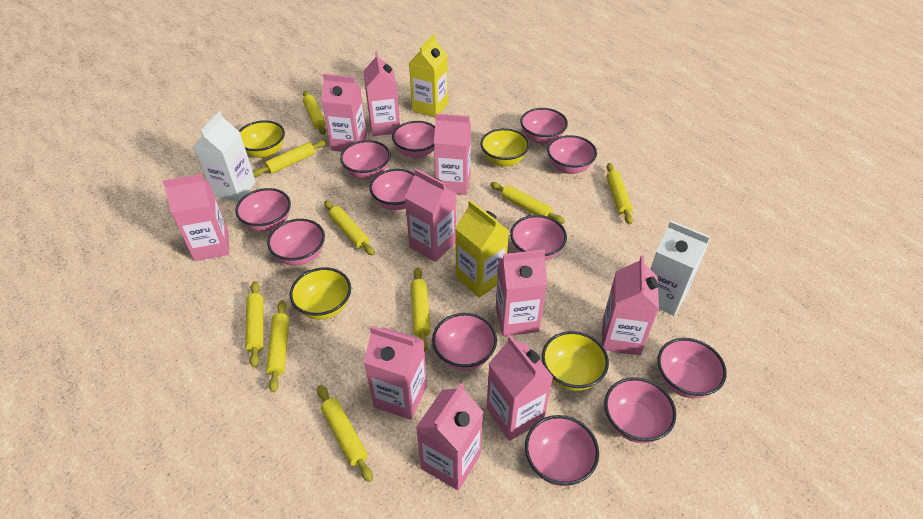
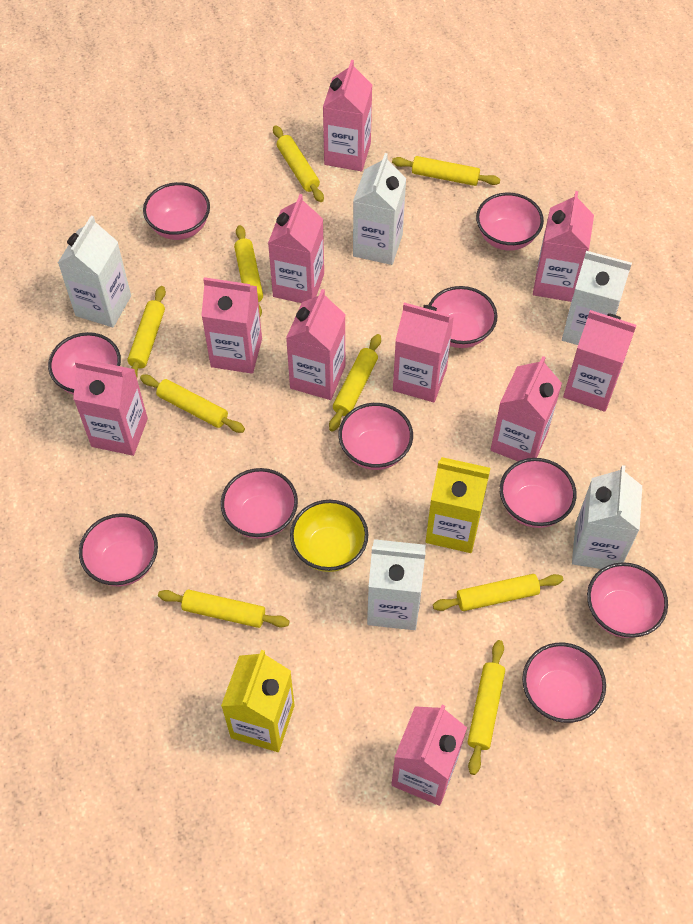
pink bowl: [235,188,291,232] [267,219,325,265] [340,140,390,179] [369,169,415,210] [392,121,435,158] [432,313,497,370] [510,215,567,261] [520,108,568,145] [525,415,599,486] [547,135,597,174] [604,377,676,443] [657,338,727,398] = 12 -> [48,332,121,395] [79,513,158,586] [143,182,210,240] [221,468,298,539] [338,403,413,470] [429,286,497,348] [476,193,544,251] [500,458,577,528] [522,643,606,723] [587,562,668,638] = 10
white carton: [193,111,256,202] [651,220,710,316] = 2 -> [58,215,131,328] [353,153,406,265] [367,539,426,630] [562,251,632,345] [572,465,642,569] = 5
yellow bowl: [239,121,285,158] [290,267,351,320] [481,128,530,167] [542,331,609,391] = 4 -> [290,500,368,572] = 1

